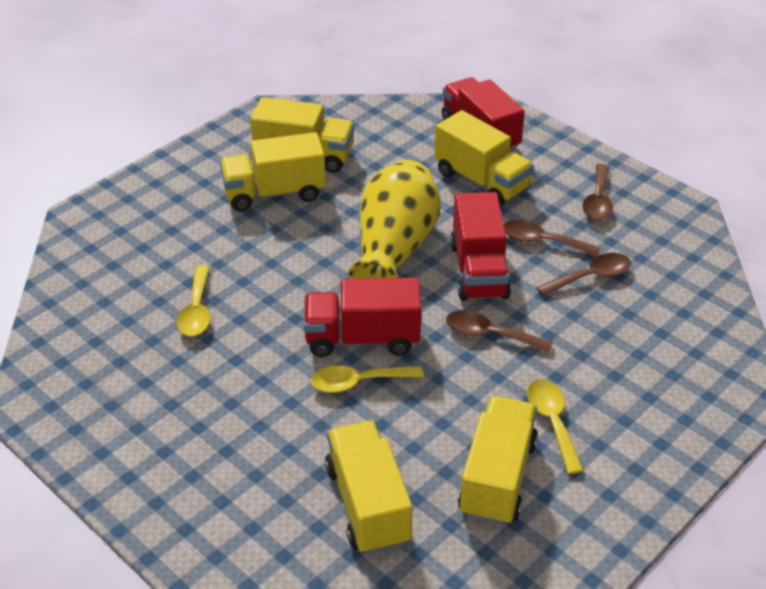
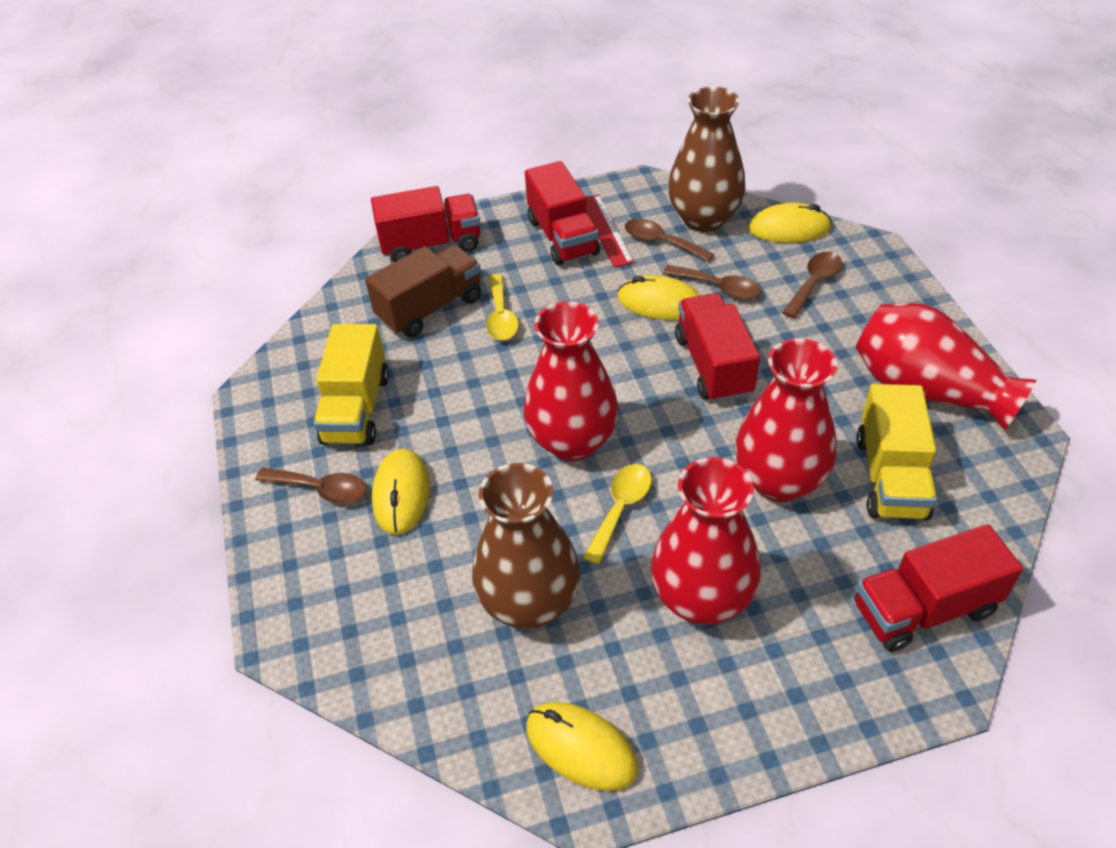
brown truck: none = 0 -> [365,245,481,337] = 1
brown vase: none = 0 -> [472,463,580,629] [668,86,745,232] = 2
red ruler: none = 0 -> [586,194,634,268] = 1
red truck: [303,277,421,357] [442,77,525,151] [450,192,511,301] = 3 -> [371,186,480,262] [525,161,600,266] [675,293,760,403] [855,524,1023,652] = 4
red vase: none = 0 -> [524,301,618,461] [651,457,761,625] [735,338,837,502] [856,303,1036,430] = 4
yellow mouse: none = 0 -> [372,449,430,535] [526,702,638,791] [617,275,700,320] [748,203,832,243] = 4
yellow spoon: [177,266,211,337] [311,366,424,393] [527,379,584,474] = 3 -> [486,274,519,340] [583,464,652,564] = 2
yellow truck: [220,132,326,212] [250,97,354,173] [325,421,412,555] [434,110,534,207] [458,396,538,526] = 5 -> [313,324,389,445] [856,384,937,520] = 2
yellow vase: [349,160,441,279] = 1 -> none = 0

